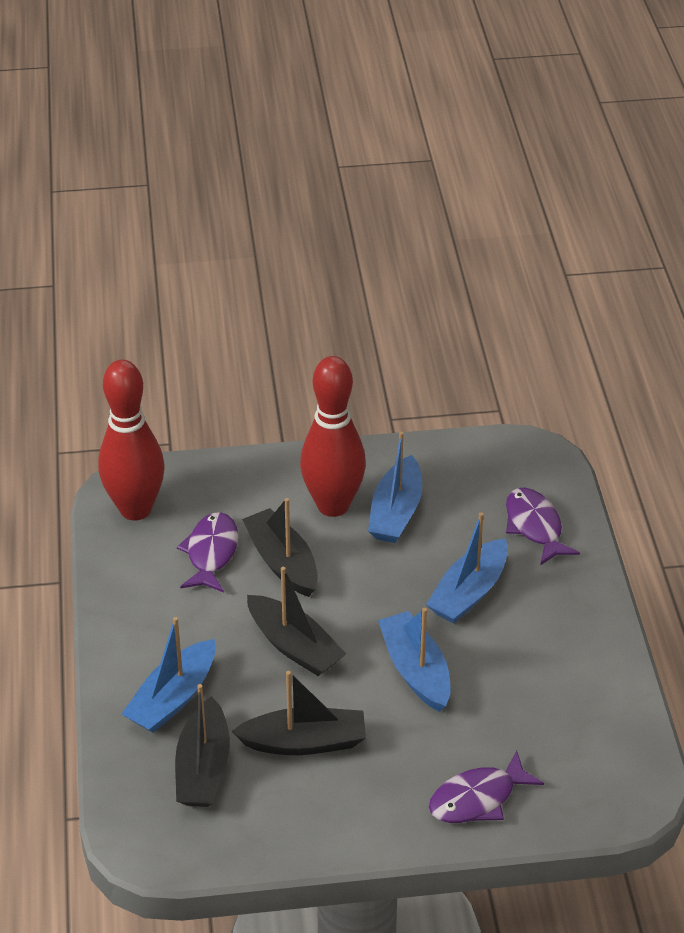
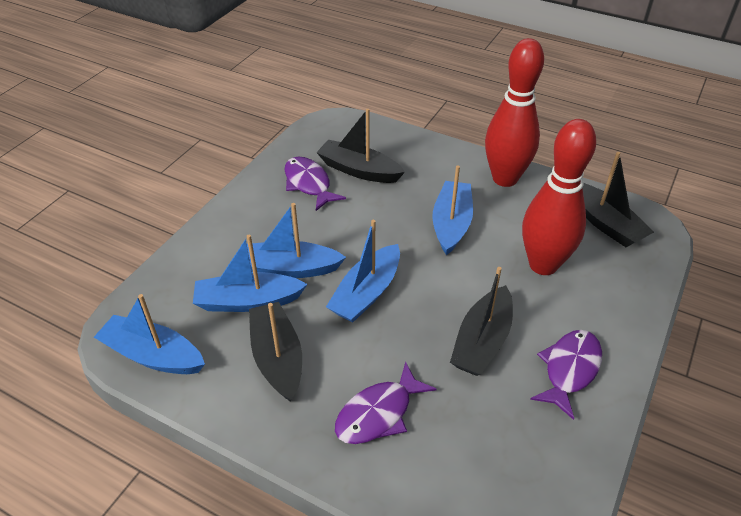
blue boat: [122,617,216,733] [368,432,422,543] [378,608,451,712] [426,512,508,623] = 4 -> [94,294,205,374] [193,235,308,312] [241,203,346,278] [326,220,400,322] [432,165,473,255] = 5

